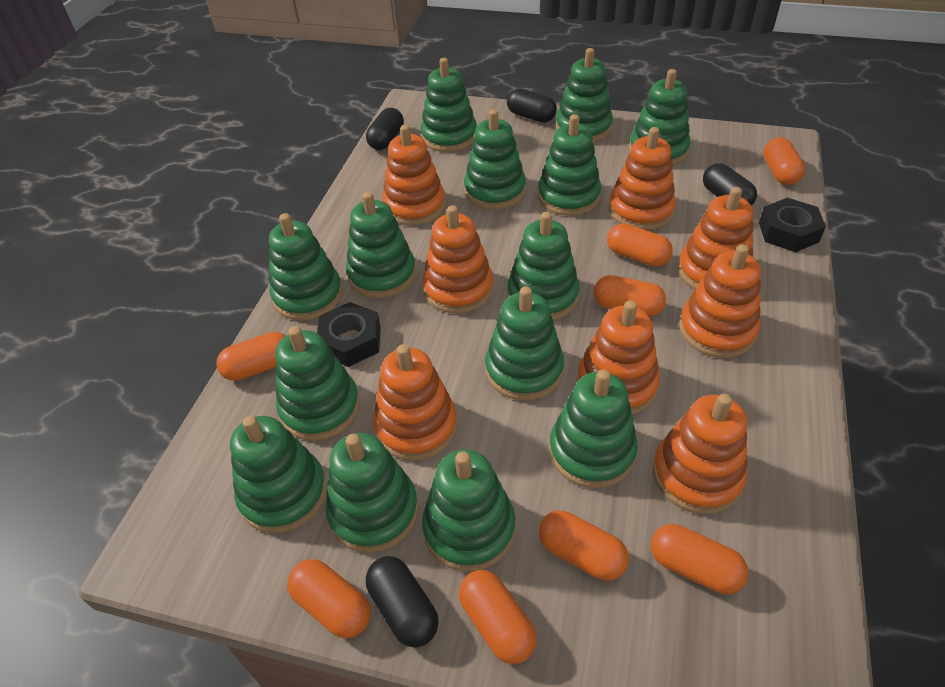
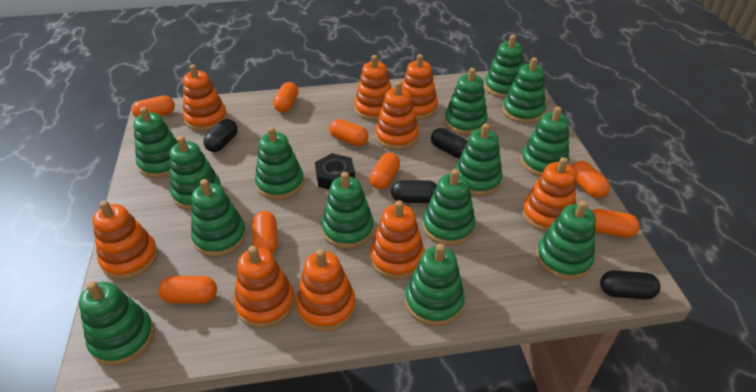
black nut: [317,302,381,367] [759,198,826,252] = 2 -> [315,153,355,190] = 1
orange stacking toy: [373,344,457,461] [382,125,446,226] [422,205,493,314] [577,300,660,415] [609,127,676,230] [653,394,747,514] [678,187,753,290] [679,244,761,358] = 8 -> [92,200,158,280] [183,65,227,131] [234,246,295,328] [296,249,356,332] [354,55,391,121] [370,200,425,280] [375,82,419,150] [402,54,438,120] [522,157,576,232] = 9

